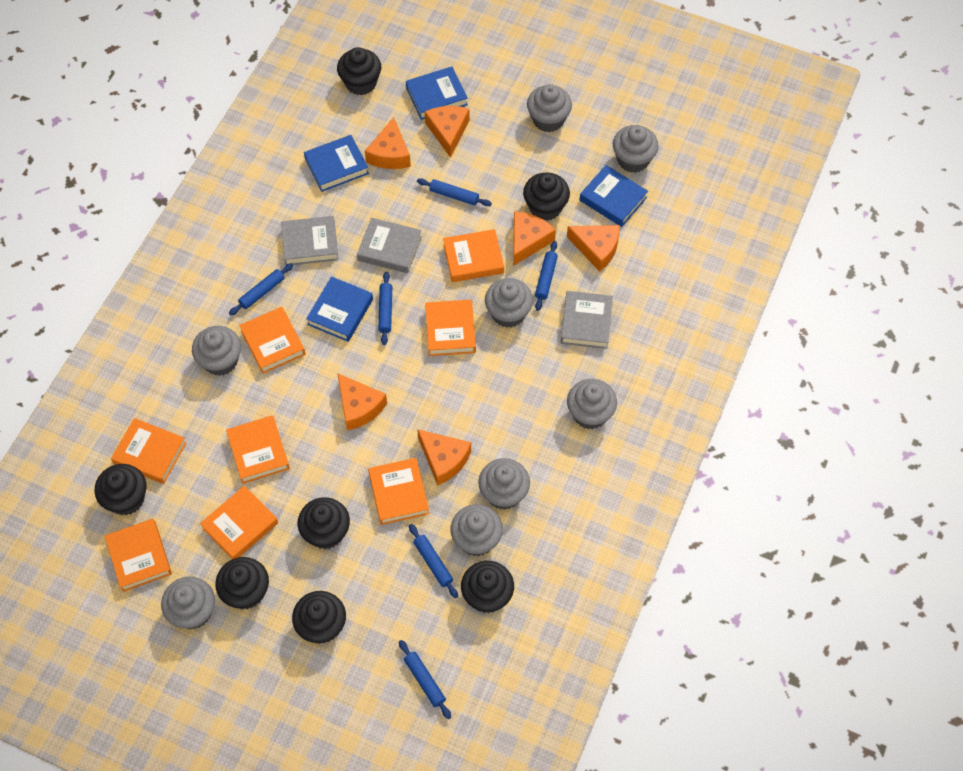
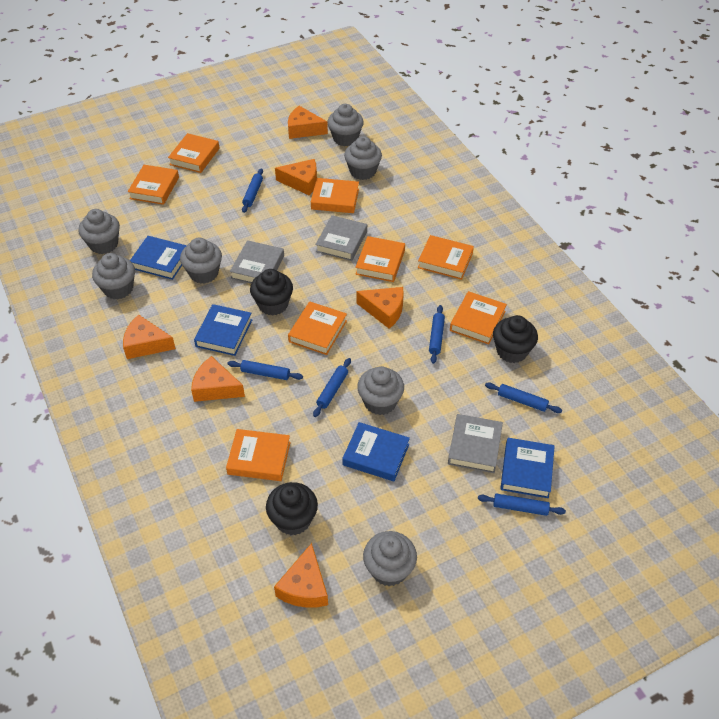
black cupcake: [95,464,147,515] [215,557,269,610] [292,591,346,644] [298,497,350,549] [337,47,381,95] [461,561,514,613] [523,172,570,221] = 7 -> [250,269,293,316] [266,482,318,535] [493,315,538,363] = 3
grey cupcake: [161,577,215,629] [192,326,241,376] [450,504,503,556] [478,458,530,510] [485,278,533,328] [527,84,572,132] [567,379,617,429] [613,125,659,173] = 8 -> [78,209,120,254] [92,253,135,300] [180,238,222,284] [327,104,364,146] [344,136,382,180] [357,366,404,415] [363,531,417,587] = 7

